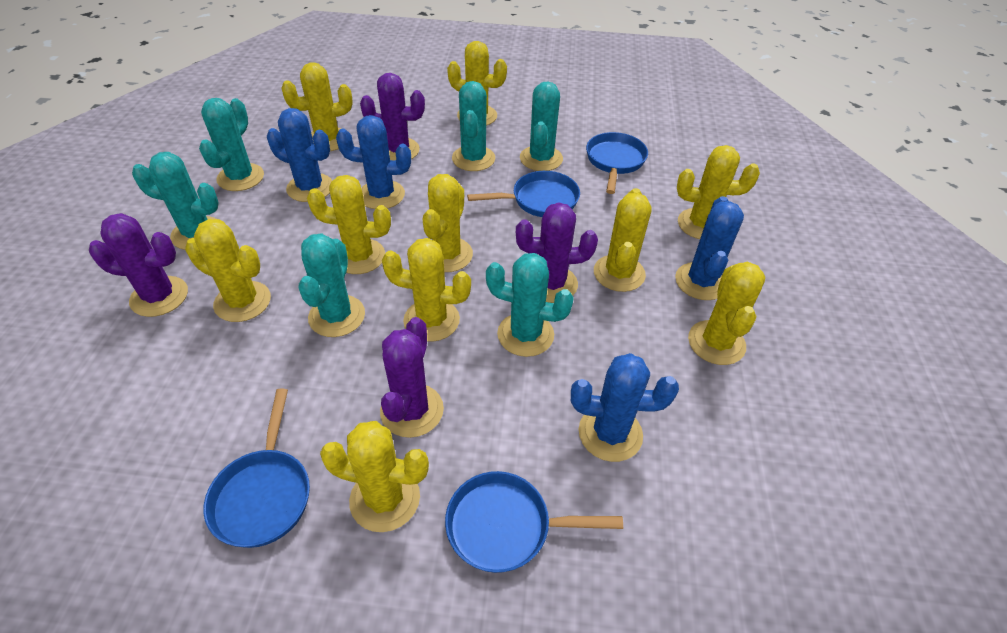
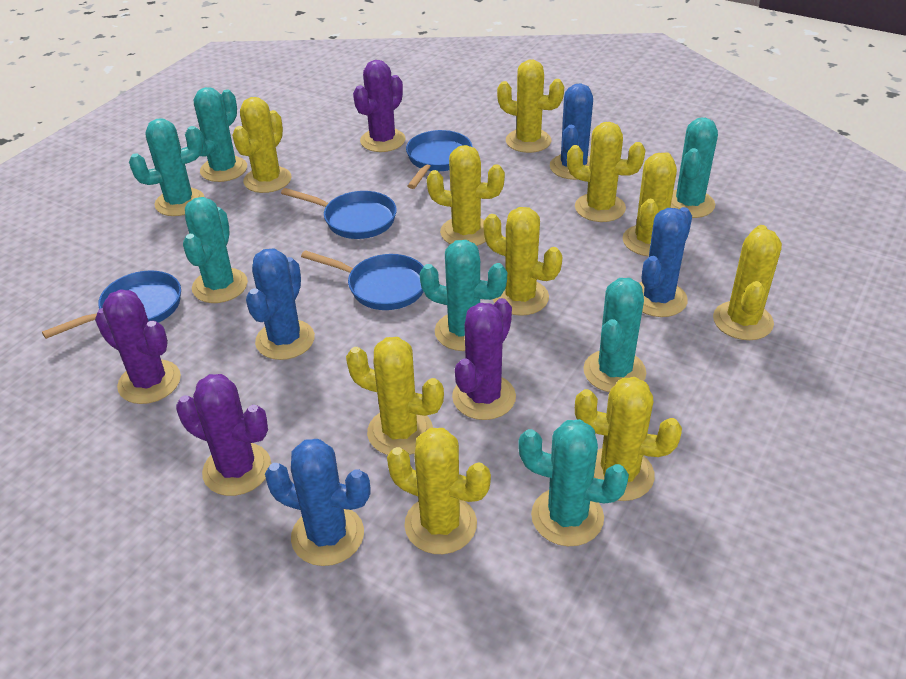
turquoise cactus: [132,152,219,250] [199,98,264,191] [298,233,365,337] [452,81,495,171] [486,253,574,357] [520,81,563,171] = 6 -> [129,118,204,216] [183,197,248,303] [194,87,247,182] [420,240,507,351] [518,419,629,546] [583,278,646,392] [670,118,718,218] = 7

